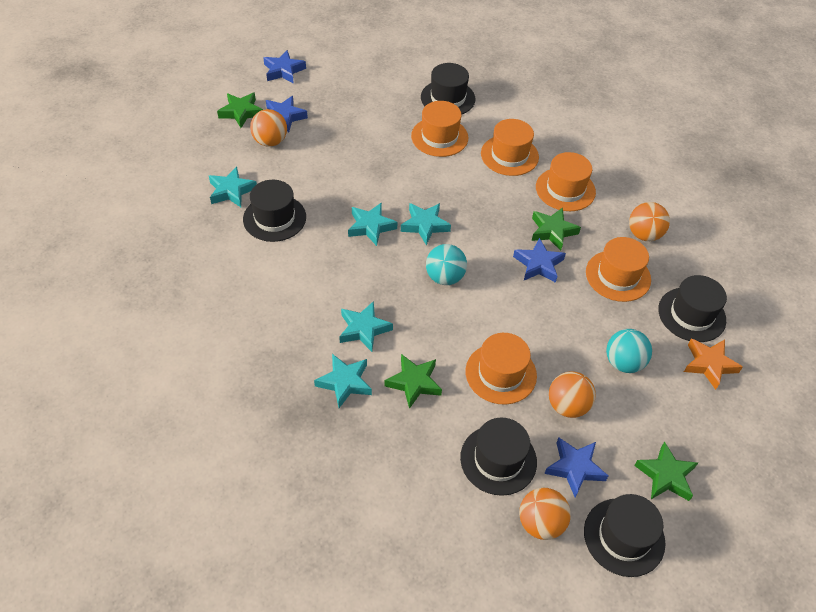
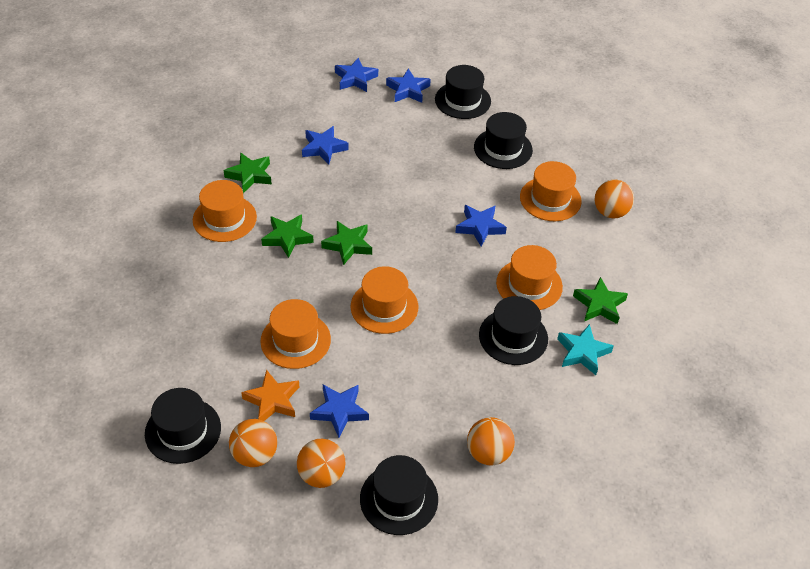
blue star: [263,50,306,84] [266,96,308,132] [513,238,566,283] [544,437,608,497] = 4 -> [302,126,349,165] [310,385,369,438] [335,57,378,92] [386,69,431,103] [455,205,507,247] = 5
turquoise ball: [426,244,467,285] [606,329,652,373] = 2 -> none = 0
turquoise star: [209,167,257,207] [314,354,372,408] [339,301,393,352] [348,202,398,246] [401,203,451,245] = 5 -> [557,324,614,375] = 1

